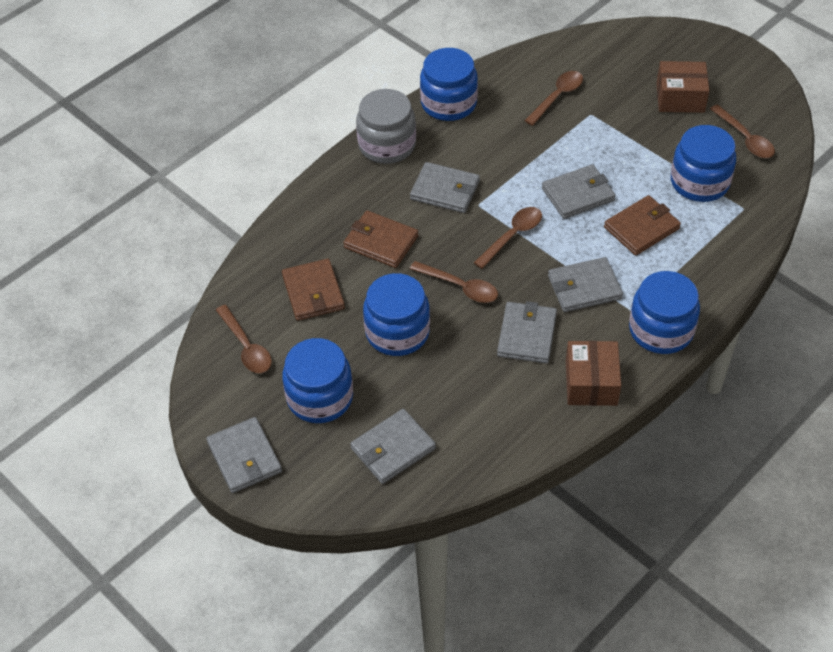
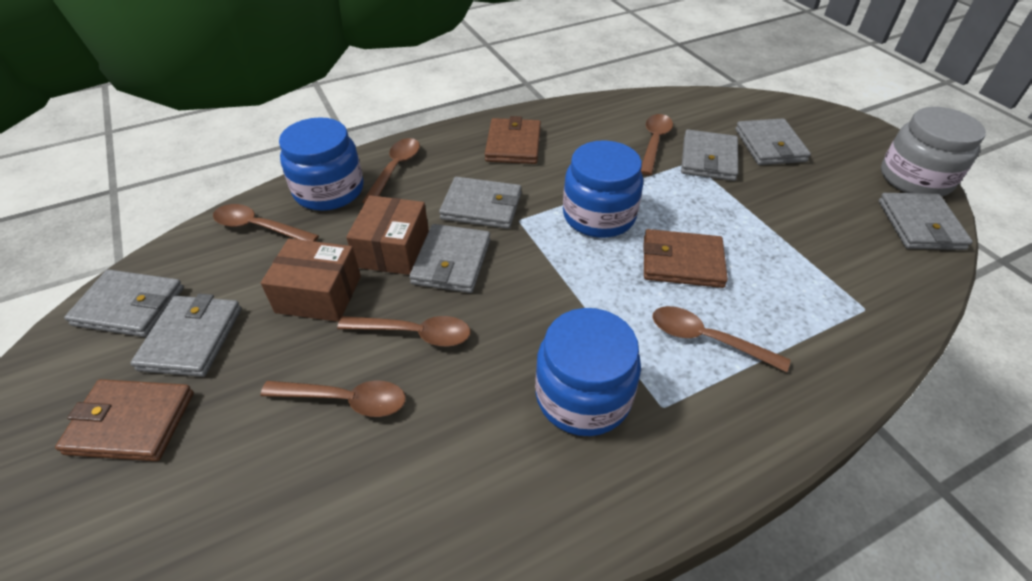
blue jar: [282,338,353,423] [363,273,430,356] [420,48,478,121] [629,271,700,354] [671,125,736,202] = 5 -> [279,117,364,211] [535,308,641,436] [563,140,643,238] = 3
brown spoon: [216,305,272,373] [410,261,498,303] [474,207,542,269] [525,71,583,126] [710,104,775,158] = 5 -> [213,204,319,242] [260,381,406,417] [337,316,471,346] [362,138,420,204] [641,114,673,175] [652,306,790,372] = 6
grey wallet: [206,417,282,493] [350,409,436,484] [410,162,480,213] [497,301,557,363] [542,164,615,219] [548,257,623,312] = 6 -> [64,269,184,337] [130,294,241,377] [409,224,490,293] [439,177,521,229] [681,129,738,181] [735,118,811,165] [879,193,973,250] = 7

